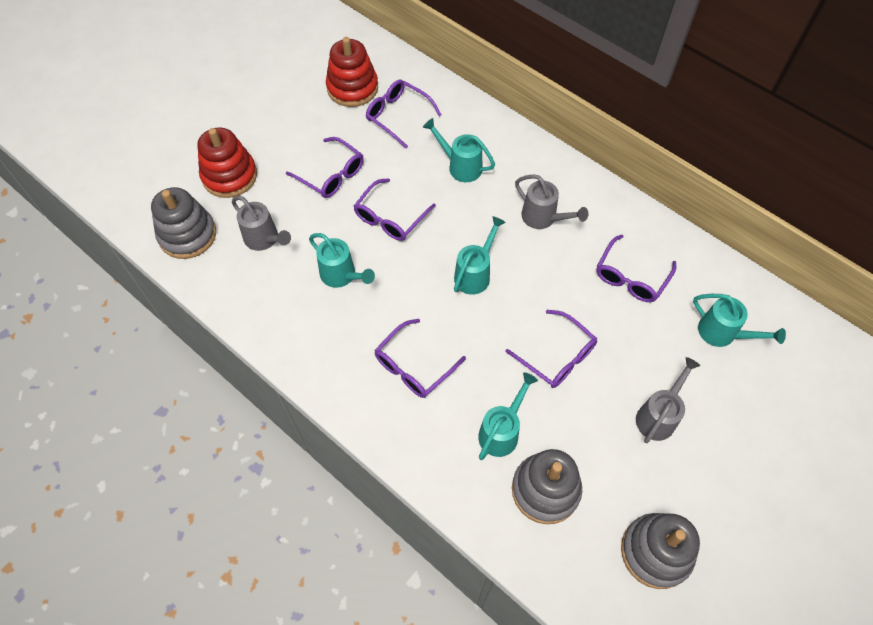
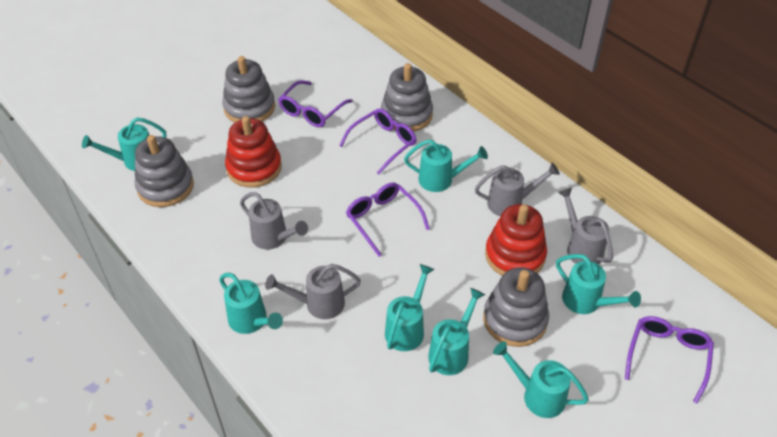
grey stacking toy: [151,187,216,259] [512,449,582,524] [621,513,700,589] = 3 -> [135,135,194,207] [222,56,275,122] [381,63,433,132] [483,267,549,347] = 4
grey watering can: [232,196,291,251] [515,174,588,229] [636,357,701,443] = 3 -> [240,192,308,249] [265,264,361,319] [475,163,560,216] [558,188,613,264] = 4
purple glasses: [286,137,364,198] [354,178,436,241] [366,80,442,148] [374,319,466,398] [505,310,597,388] [596,235,676,302] = 6 -> [278,80,353,127] [339,108,417,175] [346,182,430,257] [625,316,714,403] = 4
turquoise watering can: [309,233,375,288] [423,118,495,182] [454,216,506,295] [478,372,538,460] [693,294,786,347] = 5 -> [82,117,166,171] [219,273,283,334] [385,264,435,351] [404,139,488,192] [428,288,485,375] [493,341,589,418] [556,254,641,314] = 7

